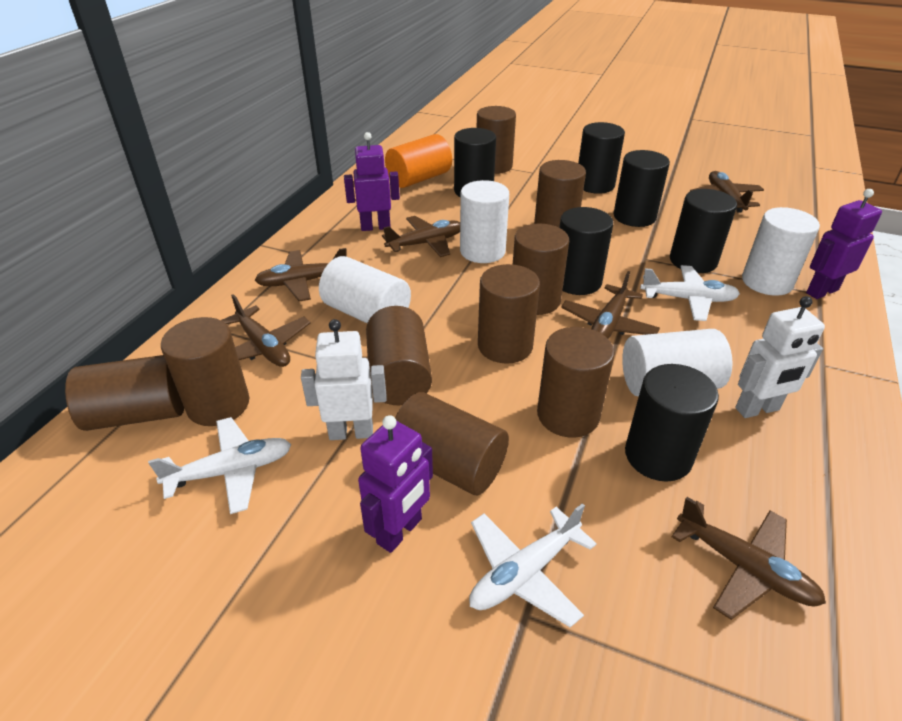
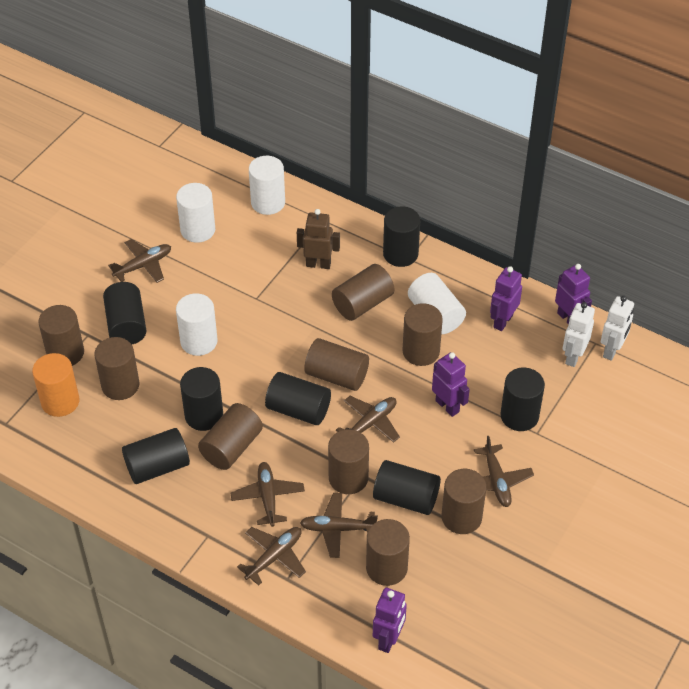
black cylinder: [454,128,496,197] [559,207,613,295] [578,122,625,194] [614,150,670,227] [625,364,719,481] [670,189,737,273] = 6 -> [103,282,146,344] [122,428,190,484] [180,367,223,431] [265,372,331,425] [373,460,441,515] [383,207,420,267] [500,368,545,431] = 7
brown robot: none = 0 -> [297,209,340,269] = 1
purple robot: [344,132,400,231] [358,415,433,553] [806,189,882,299] = 3 -> [373,588,407,653] [432,352,470,417] [490,266,522,331] [555,264,592,325] = 4
white plane: [148,417,291,514] [469,503,597,628] [640,265,740,321] = 3 -> none = 0

